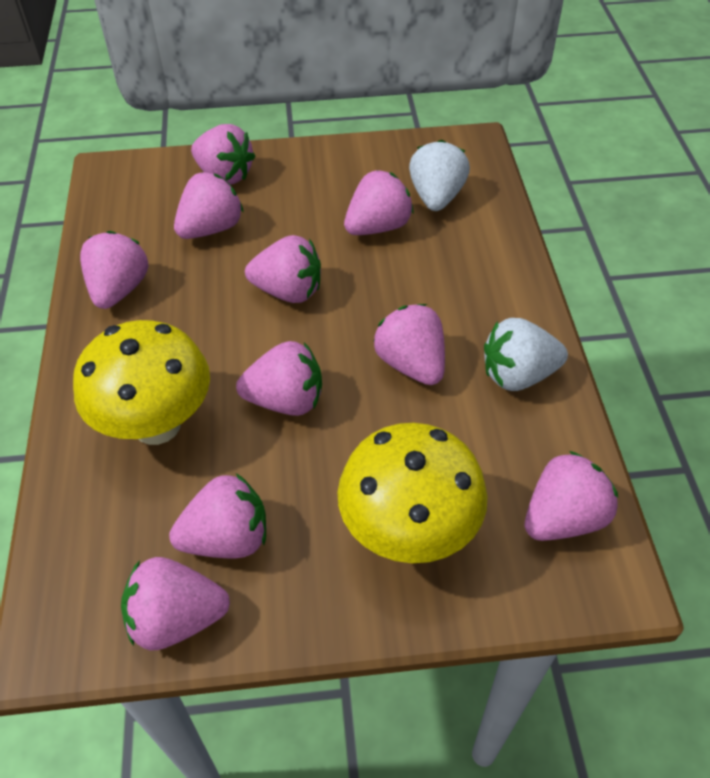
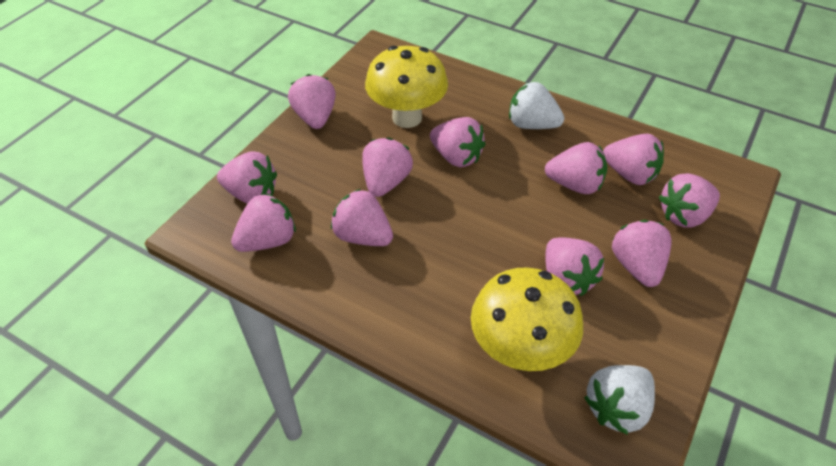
pink strawberry: [80,231,149,309] [121,557,230,650] [169,473,266,558] [174,172,244,239] [191,124,255,185] [236,341,322,416] [245,235,321,303] [344,170,414,235] [374,304,445,385] [524,451,618,541] = 10 -> [217,152,277,204] [231,193,296,252] [288,74,336,129] [331,189,393,246] [362,137,413,197] [430,117,485,167] [545,142,607,194] [545,237,604,296] [603,134,664,185] [612,220,672,287] [659,173,720,228] = 11

